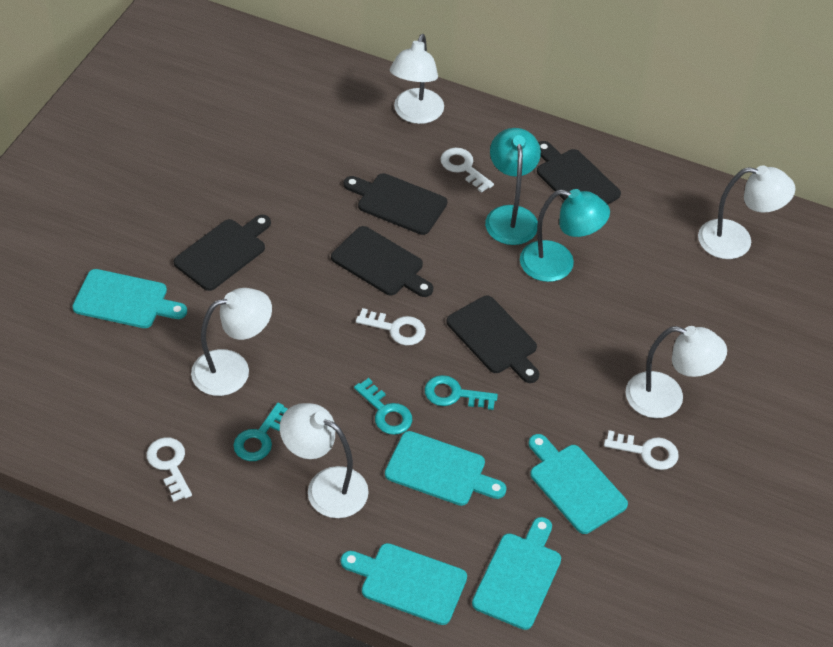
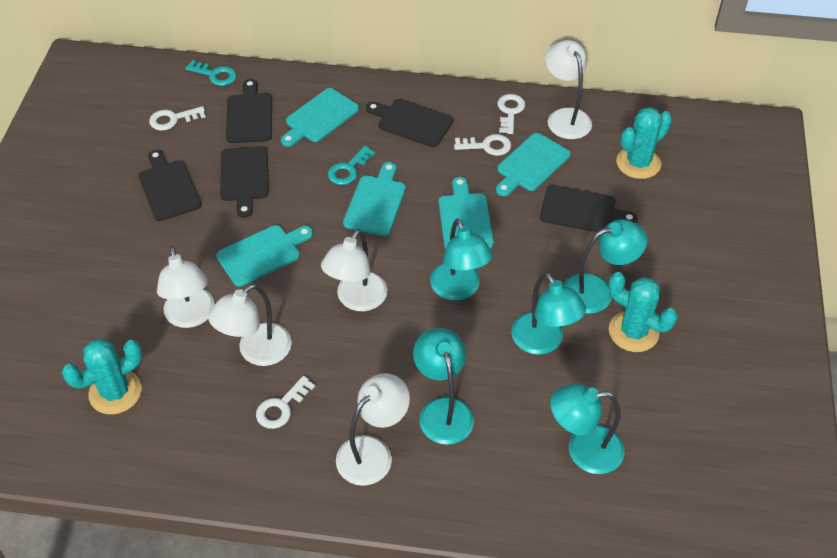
turquoise cactus: none = 0 -> [62,339,142,415] [608,272,678,352] [616,107,672,179] = 3
turquoise key: [233,403,288,461] [354,378,412,435] [425,375,498,410] = 3 -> [185,60,237,86] [328,146,376,185] = 2
turquoise lamp: [485,128,541,245] [520,189,610,282] = 2 -> [413,328,474,445] [430,219,493,301] [511,272,586,355] [550,384,624,474] [563,219,647,314] = 5

